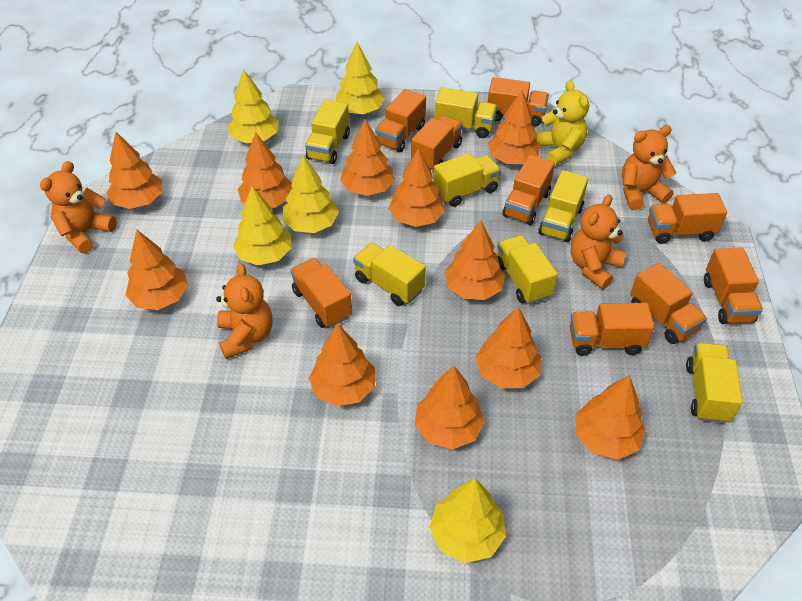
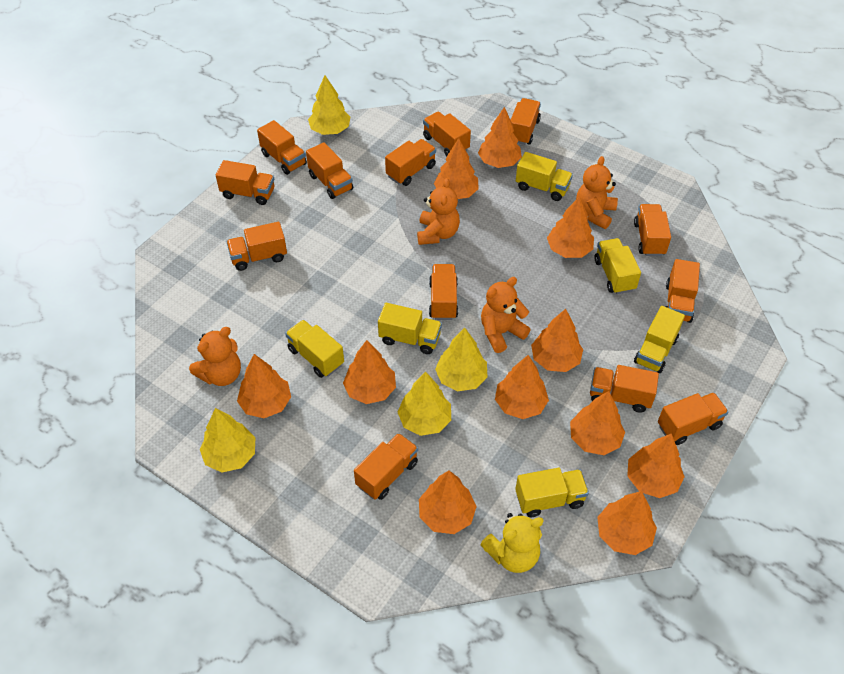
orange truck: [290,258,352,328] [375,89,426,152] [411,115,463,170] [488,77,549,126] [503,155,555,225] [570,303,655,356] [630,263,707,344] [648,193,727,244] [704,247,763,324] = 9 -> [216,160,274,205] [226,222,287,271] [257,120,307,175] [306,142,353,199] [354,433,418,500] [385,139,436,186] [423,111,471,156] [429,264,458,320] [511,98,541,145] [590,365,659,413] [634,204,671,256] [658,392,728,445] [666,259,700,323] = 13
yellow tree: [227,69,279,143] [233,186,291,265] [282,155,339,233] [336,42,385,114] [429,478,506,563] = 5 -> [200,408,255,473] [308,75,350,135] [397,371,451,436] [435,327,487,391] = 4
yellow truck: [305,100,350,164] [353,242,426,306] [433,153,501,207] [434,87,497,138] [497,235,558,304] [538,170,588,242] [686,343,743,423] = 7 -> [285,320,344,378] [378,303,442,354] [515,468,589,517] [516,152,573,201] [594,238,641,294] [634,306,685,373] = 6

